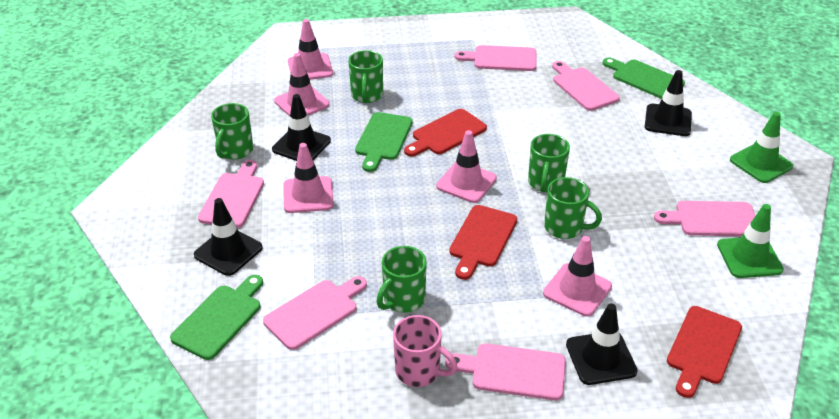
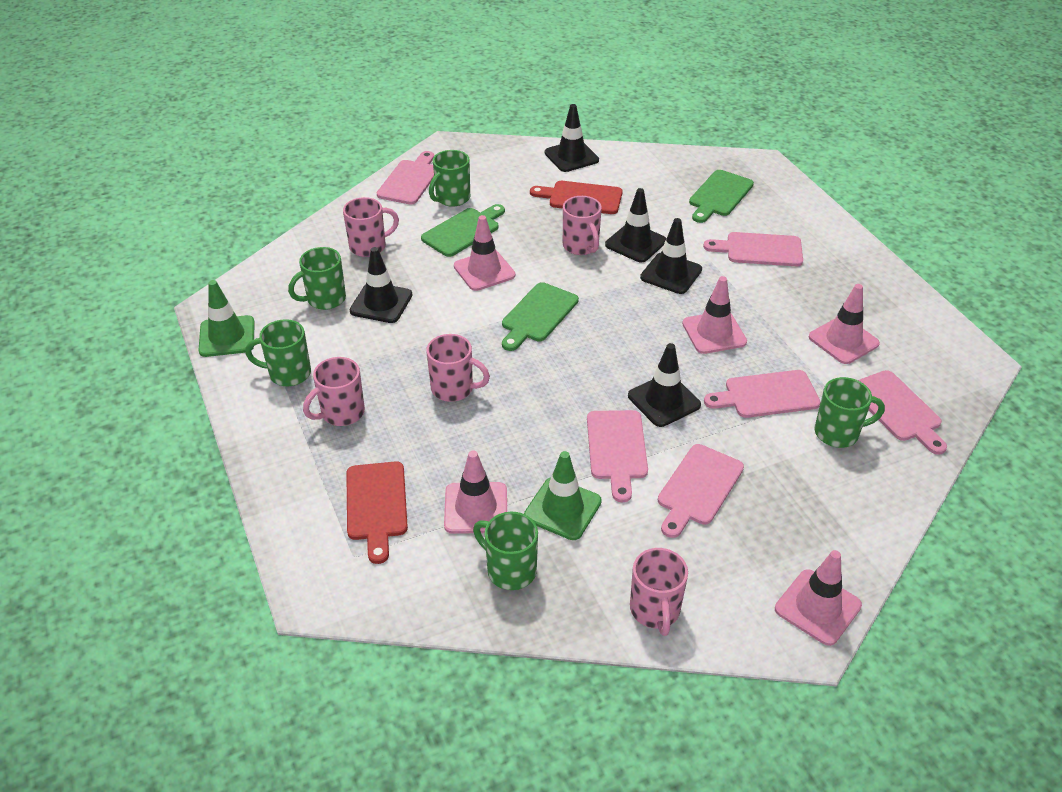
black traffic cone: [194,198,263,276] [272,94,331,161] [566,304,638,385] [645,70,692,136] = 4 -> [350,247,413,323] [545,104,599,172] [605,188,666,262] [628,343,701,427] [640,218,702,294] = 5
pink mug: [393,315,457,387] = 1 -> [303,357,365,426] [343,197,399,257] [426,334,490,402] [563,196,602,255] [630,548,688,636] = 5
red cutting board: [404,109,487,157] [449,205,517,280] [667,306,742,398] = 3 -> [346,461,408,564] [530,181,623,214] = 2

